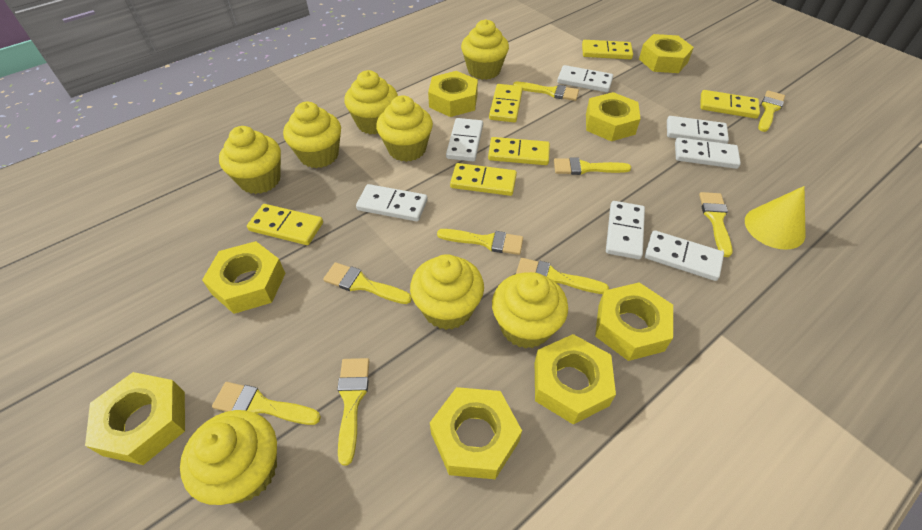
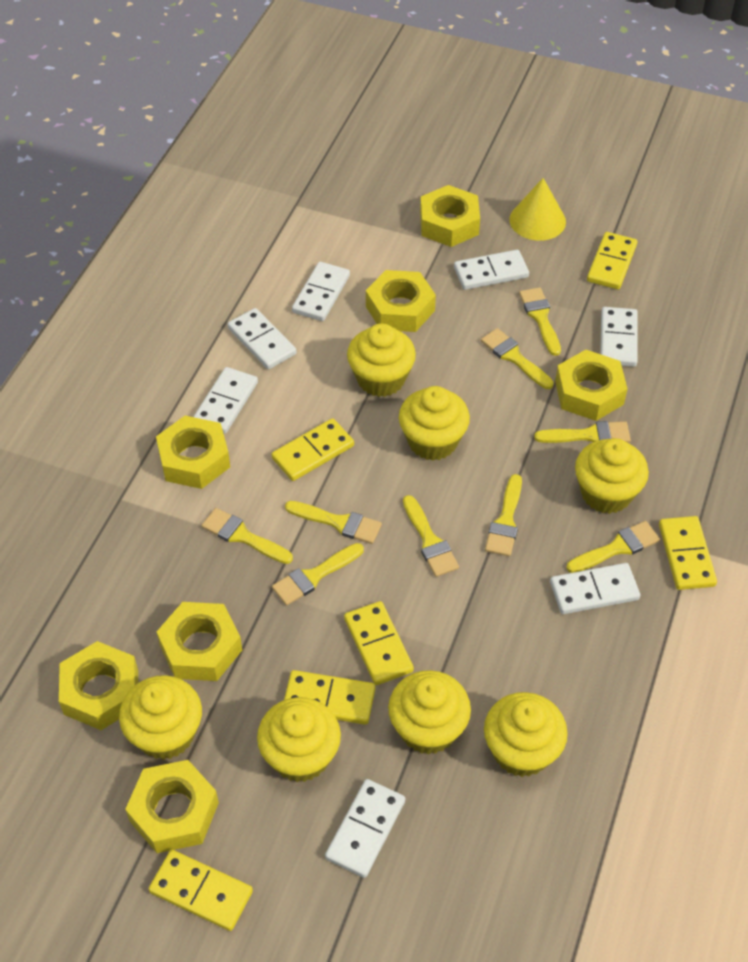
yellow cupcake: [180,410,277,505] [219,126,281,194] [283,102,341,168] [344,70,398,135] [376,95,433,162] [410,254,484,330] [461,19,509,80] [492,272,568,349] = 8 -> [119,675,202,760] [257,697,341,782] [347,323,416,397] [388,670,471,755] [399,386,470,461] [484,692,568,777] [575,438,649,514] = 7
yellow nut: [85,372,185,465] [202,241,286,314] [428,71,478,117] [430,387,522,479] [535,334,616,425] [586,92,641,141] [595,283,673,361] [639,34,694,73] = 8 -> [59,641,138,730] [125,760,219,853] [156,416,230,489] [157,602,242,681] [366,270,436,332] [420,185,480,247] [555,350,627,421] = 7

